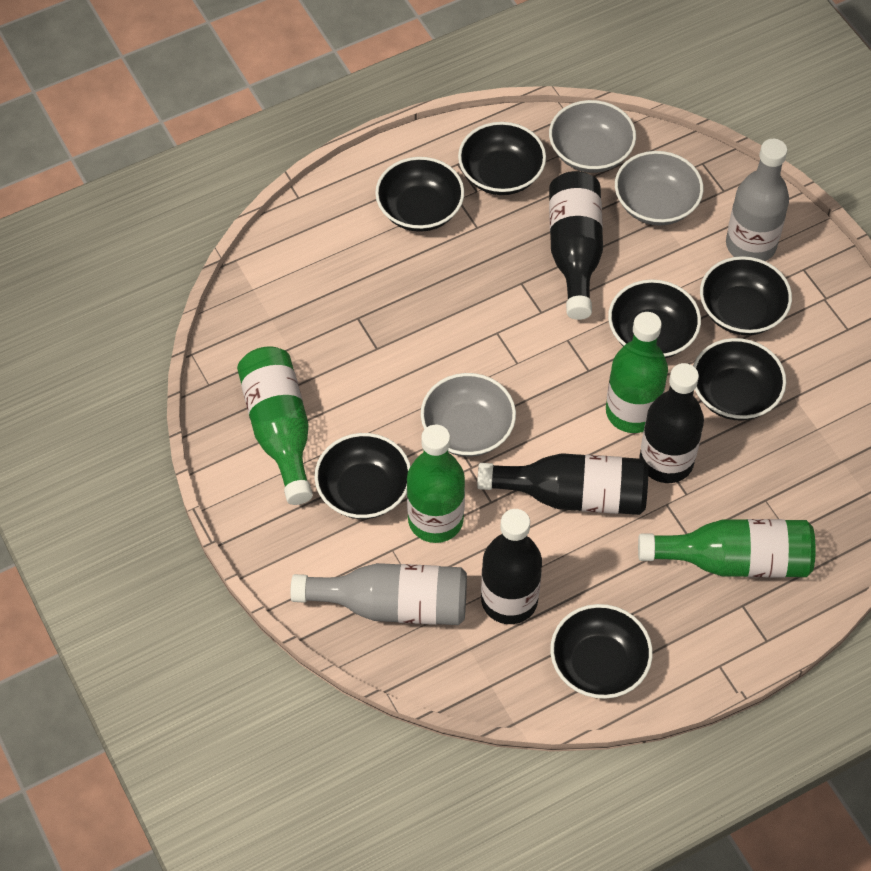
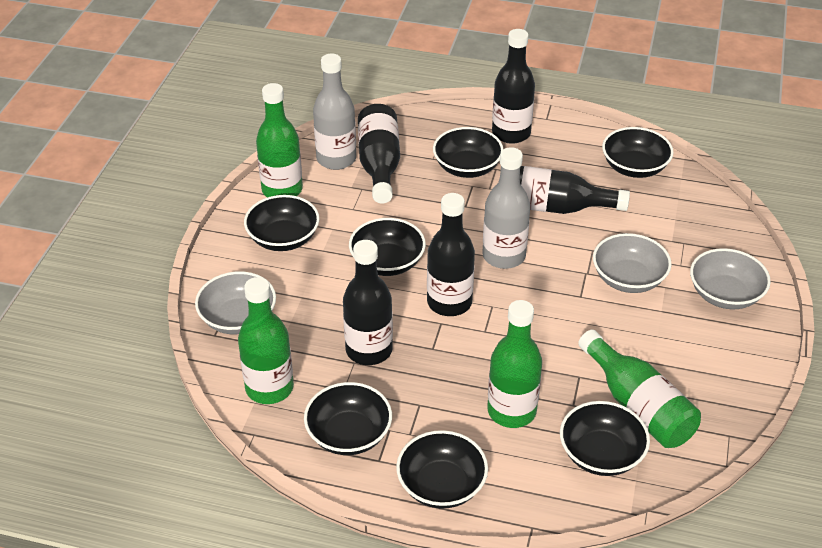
black bottle: [477,453,649,515] [481,509,542,624] [549,171,603,320] [639,363,704,483] = 4 -> [343,240,393,365] [358,104,400,204] [427,193,475,316] [492,29,535,144] [520,166,630,214] = 5

